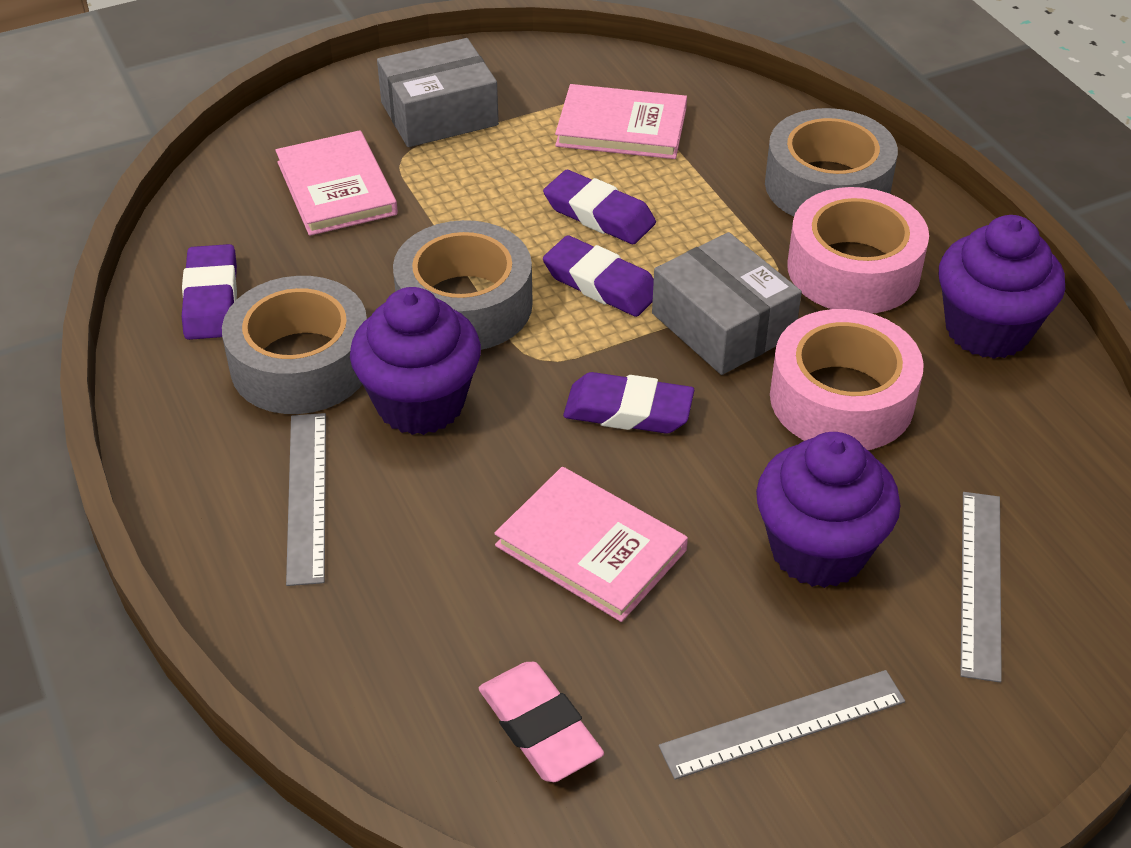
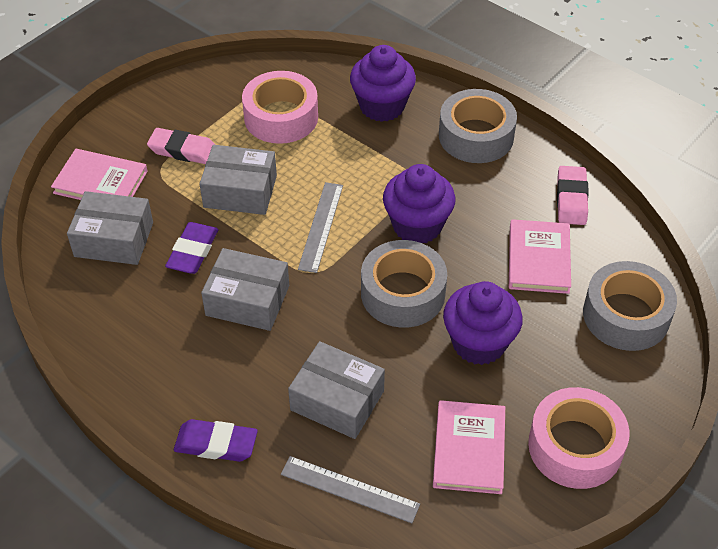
grey box: [377,38,499,147] [652,232,802,375] = 2 -> [67,191,153,265] [200,145,277,215] [201,248,289,331] [288,341,385,439] = 4
grey ruler: [286,413,326,586] [659,670,905,780] [960,492,1002,683] = 3 -> [281,456,420,523] [298,182,343,273] = 2
pink eraser: [479,662,604,782] = 1 -> [147,128,216,164] [557,166,589,225] = 2
purple eraser: [182,244,237,340] [543,170,656,244] [543,235,654,317] [563,372,694,434] = 4 -> [165,222,218,274] [174,419,258,462] = 2

